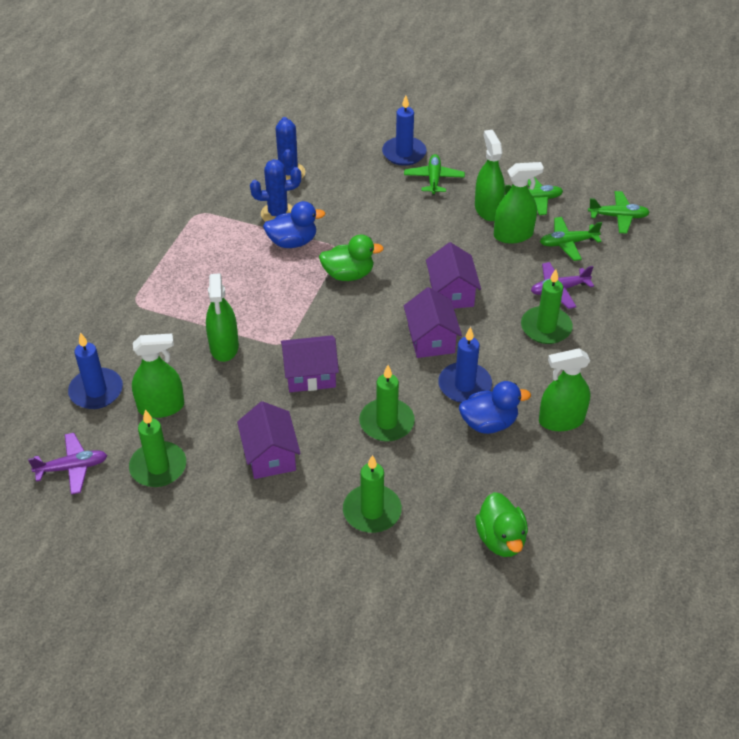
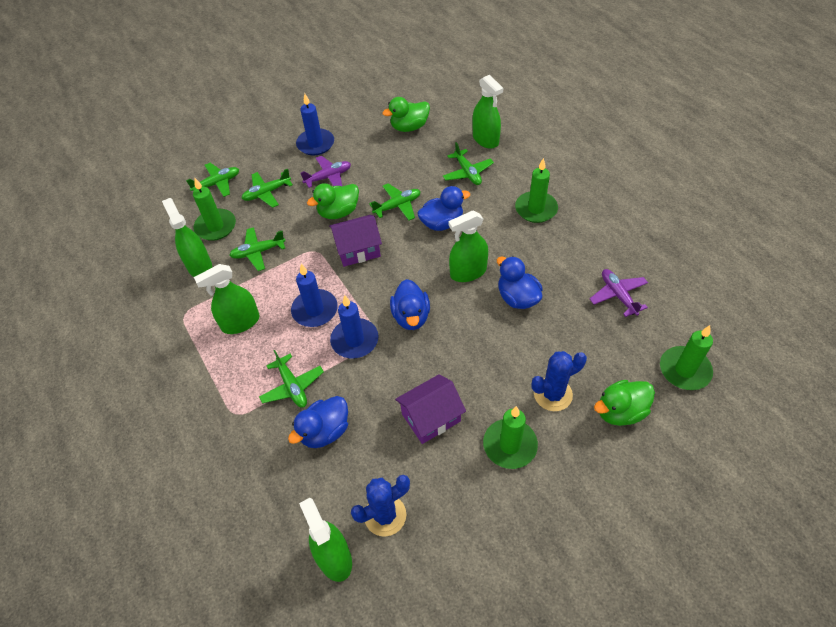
blue duck: [263,201,325,248] [459,381,531,434] = 2 -> [288,396,348,448] [390,279,430,330] [417,186,470,231] [497,256,543,309] = 4
green duck: [319,234,384,281] [475,492,528,557] = 2 -> [307,183,359,219] [382,97,430,132] [594,380,655,426] = 3
green plane: [404,154,465,195] [505,177,563,215] [540,217,602,261] [588,191,650,234] = 4 -> [186,163,239,197] [229,227,285,271] [241,169,293,208] [259,350,324,408] [369,183,420,220] [443,142,494,185] = 6
purple house: [237,401,301,479] [281,335,339,392] [404,287,462,358] [426,242,481,309] = 4 -> [329,215,382,267] [395,374,466,444] = 2

